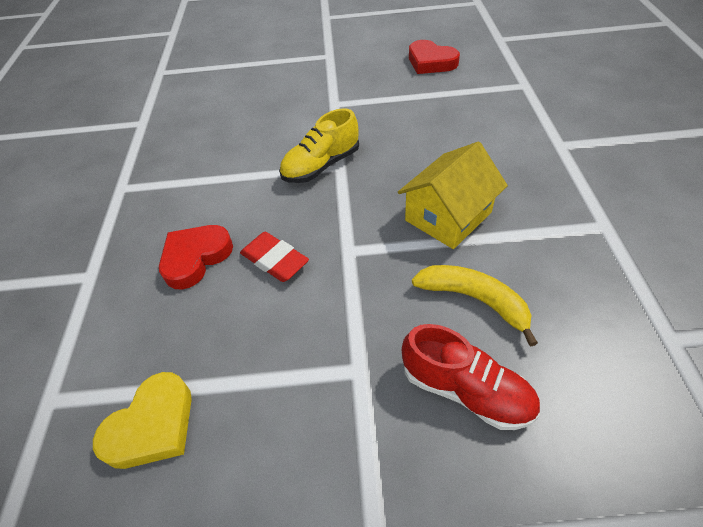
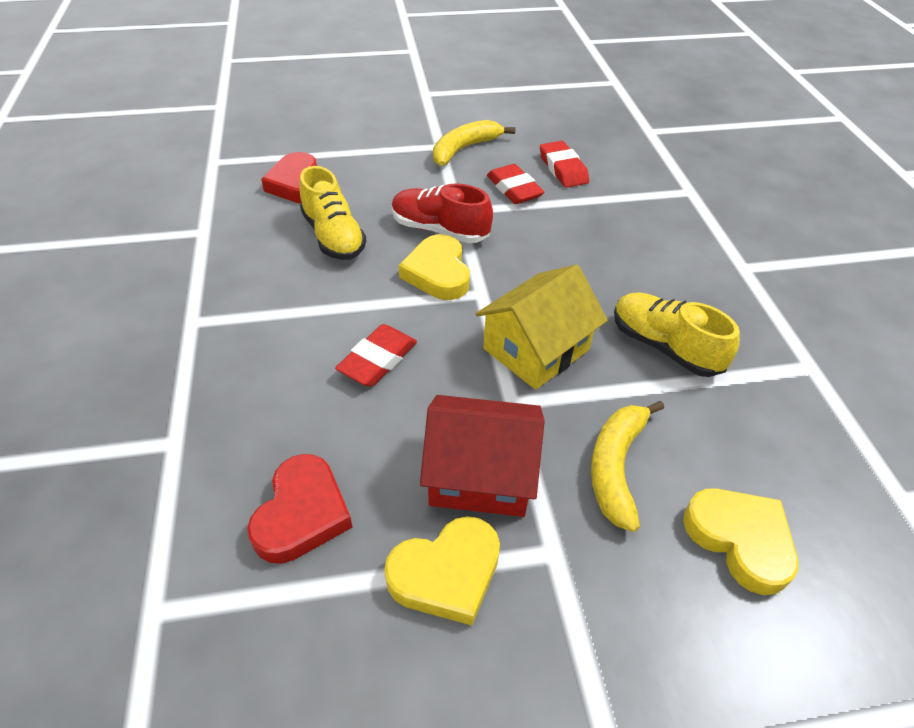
red eraser: [240,232,309,282] = 1 -> [335,324,417,387] [487,164,545,204] [540,141,589,188] = 3
red house: none = 0 -> [420,395,545,517] = 1
yellow banana: [412,265,538,347] = 1 -> [433,120,515,166] [591,401,664,532] = 2
yellow heart: [93,372,192,469] = 1 -> [384,516,500,625] [399,234,470,300] [683,488,798,595] = 3
yellow shoe: [279,108,359,183] = 1 -> [299,166,366,260] [614,292,740,377] = 2

